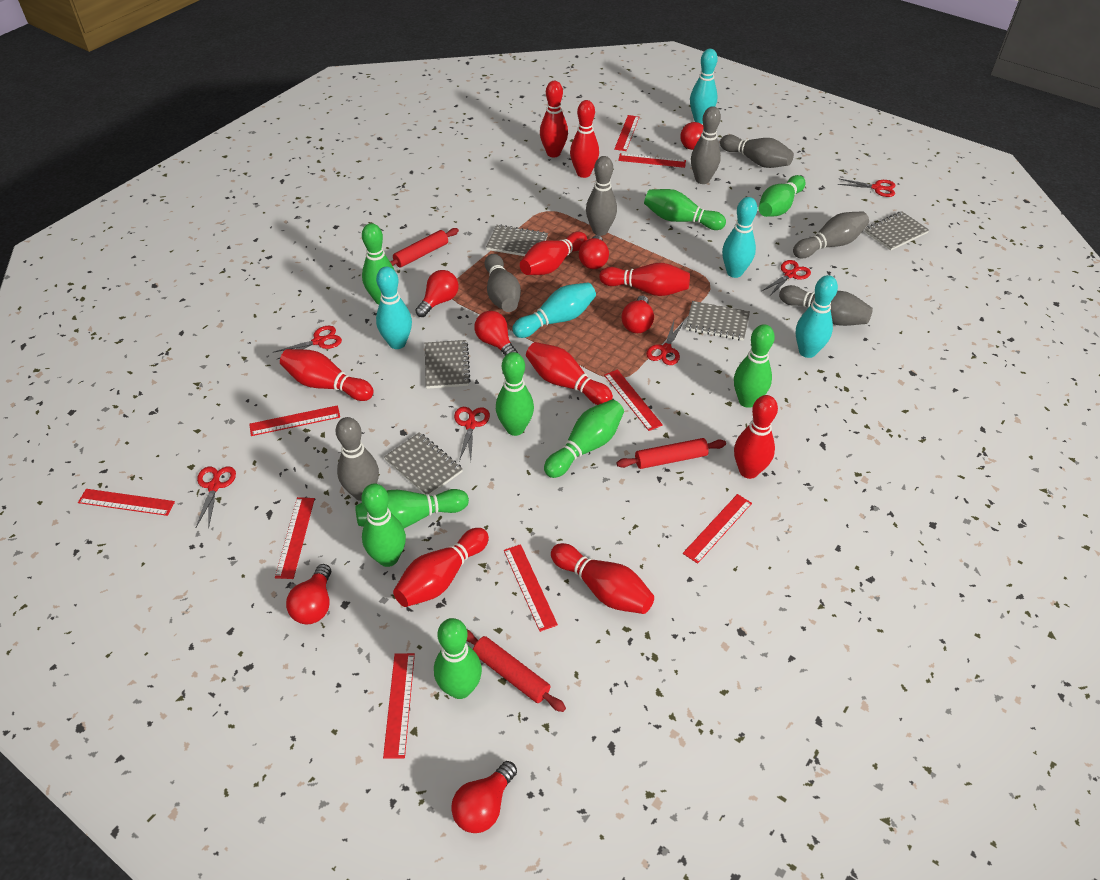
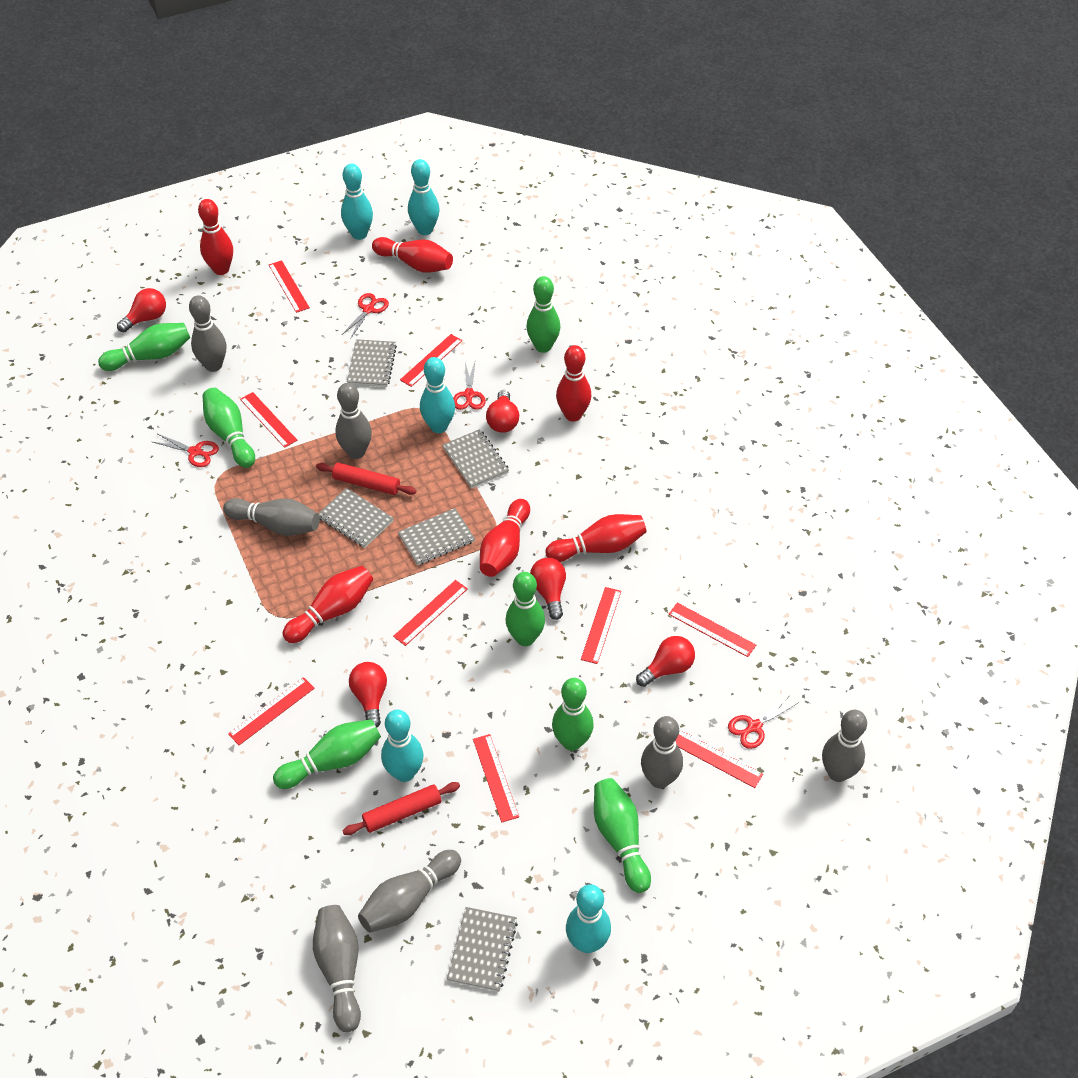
green bowling pin: [355,489,469,528] [361,483,406,567] [362,223,395,304] [434,618,482,699] [496,352,534,436] [544,399,624,478] [644,189,726,230] [734,324,775,408] [759,175,806,217] = 9 -> [98,323,190,371] [203,388,255,468] [273,719,381,789] [506,572,545,646] [526,276,560,353] [552,678,594,751] [594,778,651,893] = 7
red bowling pin: [280,349,374,401] [393,528,489,607] [520,232,587,275] [526,342,613,405] [540,81,568,157] [551,543,654,614] [570,100,599,178] [599,263,690,296] [734,395,778,479] = 9 -> [198,199,233,275] [283,566,373,643] [372,237,453,273] [480,499,530,577] [546,514,647,562] [556,345,591,422] = 6
red light bulb: [286,564,331,624] [415,270,458,317] [451,761,517,833] [475,311,518,356] [579,235,609,269] [621,296,654,333] [680,122,704,150] = 7 -> [117,288,166,332] [349,662,387,728] [486,390,519,433] [530,558,566,620] [636,636,695,687] = 5
red rolling pin: [390,228,459,267] [467,630,566,712] [617,438,726,469] = 3 -> [316,463,417,495] [343,782,460,835] = 2
red scissors: [196,466,236,529] [274,326,342,360] [454,407,490,461] [646,321,684,365] [762,260,811,297] [838,178,895,197] = 6 -> [153,434,219,467] [342,293,389,339] [453,362,486,410] [728,694,799,749] = 4

